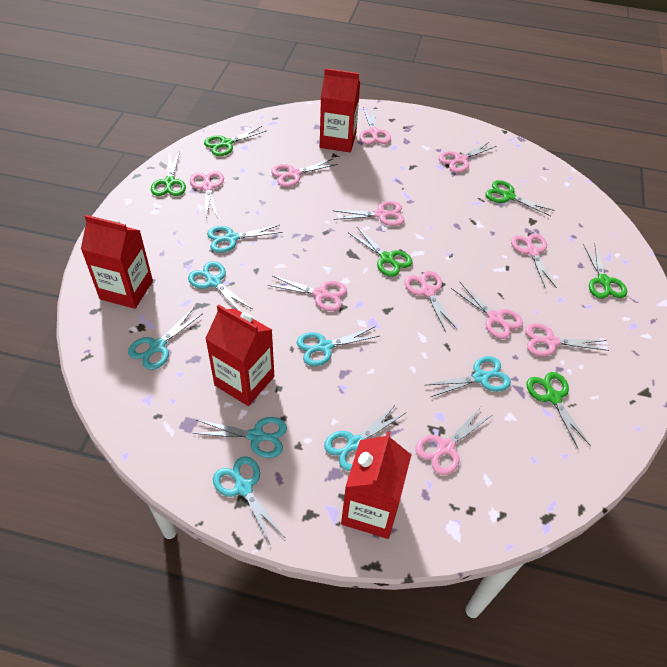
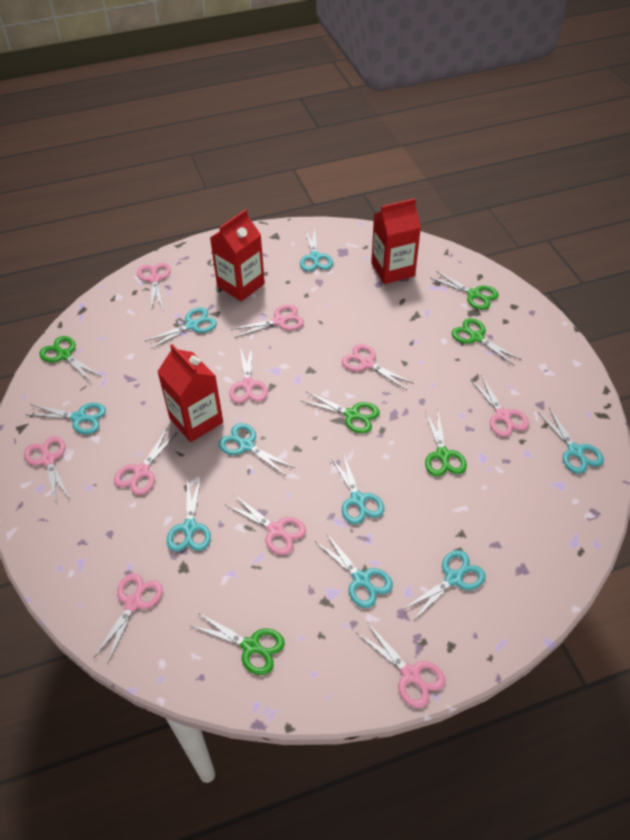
pink scissors: [190,171,224,217] [268,276,347,311] [271,159,338,187] [333,201,404,226] [359,107,391,145] [404,271,457,332] [415,407,492,475] [439,141,497,173] [451,282,523,339] [511,234,557,289] [525,323,609,357] = 11 -> [24,436,69,502] [94,573,163,663] [114,428,178,495] [137,262,171,311] [226,494,306,555] [229,346,268,403] [231,305,304,338] [342,344,414,390] [357,622,445,708] [470,375,529,437] = 10
red carton: [81,215,153,309] [205,304,274,406] [320,68,360,152] [341,431,411,539] = 4 -> [157,344,223,442] [210,209,265,301] [371,198,421,284] = 3
turquoise scissors: [128,308,203,370] [188,261,252,311] [193,417,287,458] [207,225,282,253] [213,456,284,545] [297,327,379,366] [324,404,405,471] [426,356,511,397] = 8 -> [26,403,106,434] [145,307,217,349] [167,476,211,552] [218,423,294,477] [300,227,333,271] [315,533,393,608] [331,453,384,524] [404,550,486,621] [538,408,604,474] = 9

